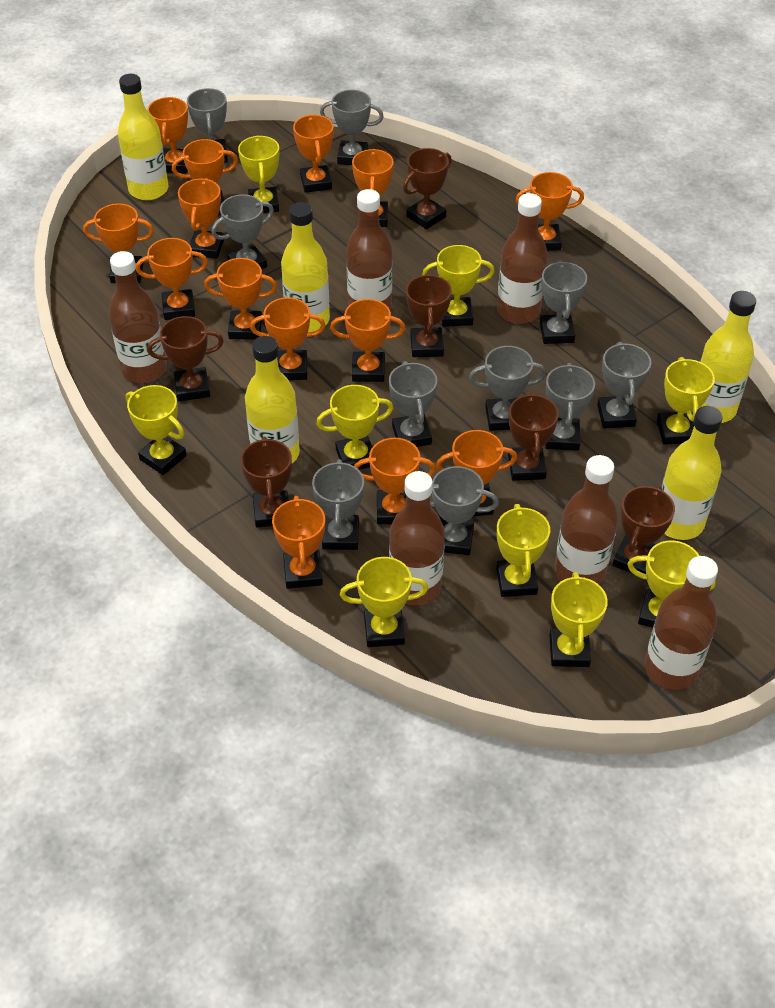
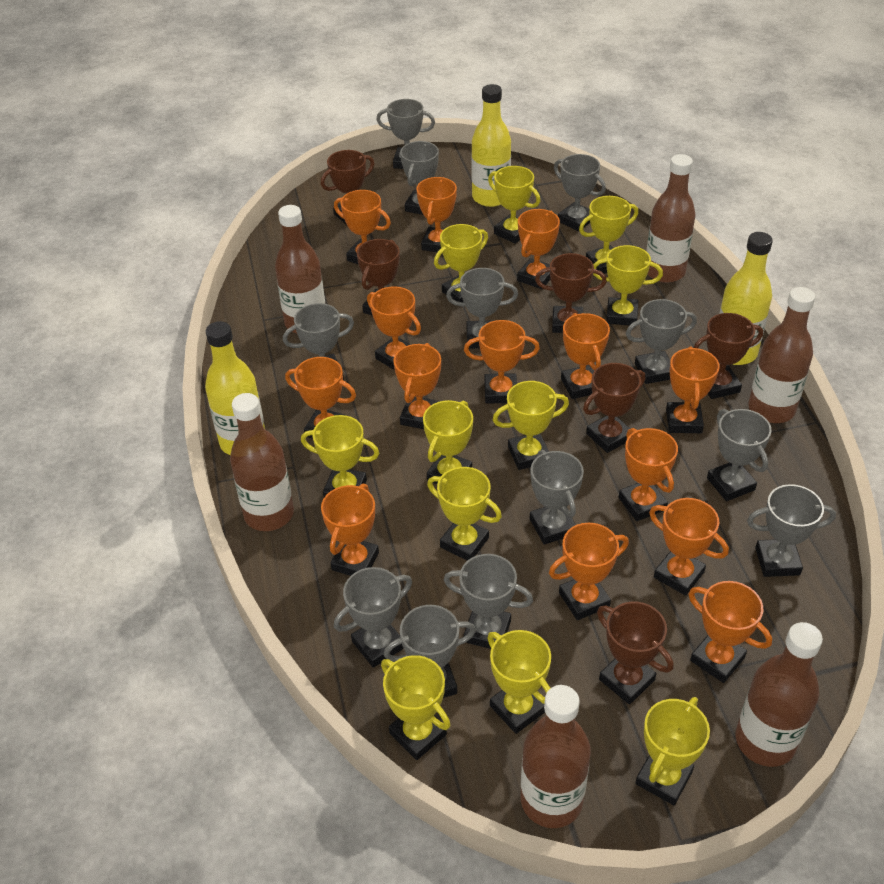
grey trophy: [187,88,228,163] [212,194,274,269] [312,459,364,550] [320,90,384,165] [389,361,437,447] [430,466,499,555] [469,346,547,431] [540,261,587,344] [546,363,595,451] [597,342,651,429] = 10 -> [283,303,354,380] [334,567,412,668] [376,99,435,169] [384,605,476,698] [400,141,439,215] [444,554,533,649] [446,268,518,349] [530,450,584,544] [554,154,606,231] [626,299,697,384] [707,409,772,501] [747,484,836,577] = 12
yellow bottle: [118,74,168,200] [245,336,300,463] [281,202,330,332] [661,406,723,540] [700,291,756,423] = 5 -> [205,321,265,455] [471,84,511,207] [719,232,773,365] = 3
yellow trophy: [126,385,187,475] [238,136,279,213] [316,385,393,470] [340,557,429,647] [422,245,495,327] [496,504,550,597] [550,572,608,667] [627,541,716,628] [657,357,715,445] = 9 -> [301,415,379,497] [381,655,450,760] [423,400,473,484] [427,467,502,561] [434,224,488,302] [487,630,551,734] [488,166,540,244] [493,381,569,470] [579,196,638,274] [593,245,663,326] [635,697,710,805] = 11

